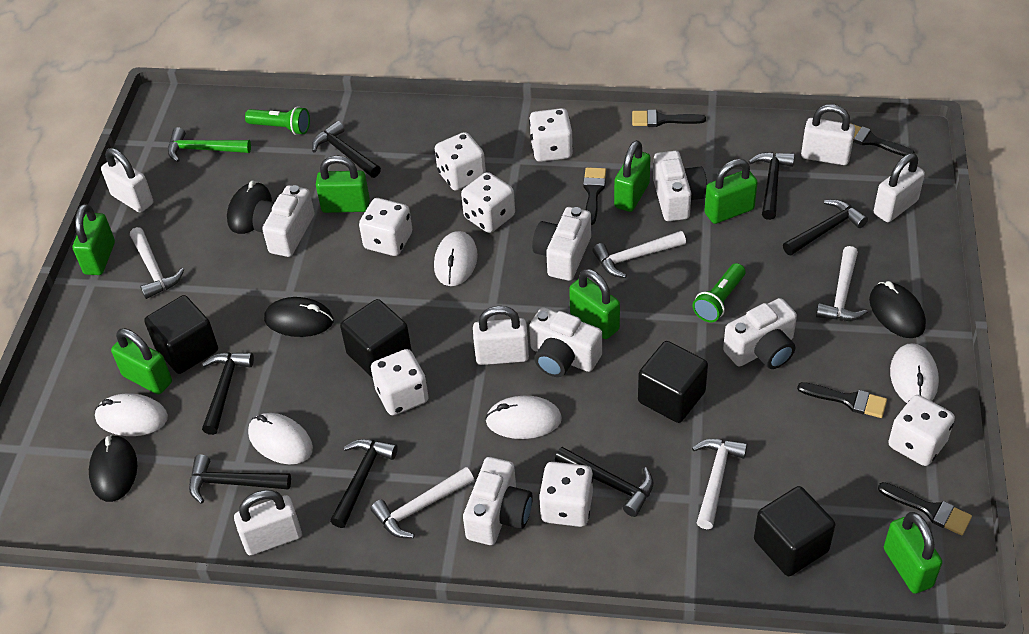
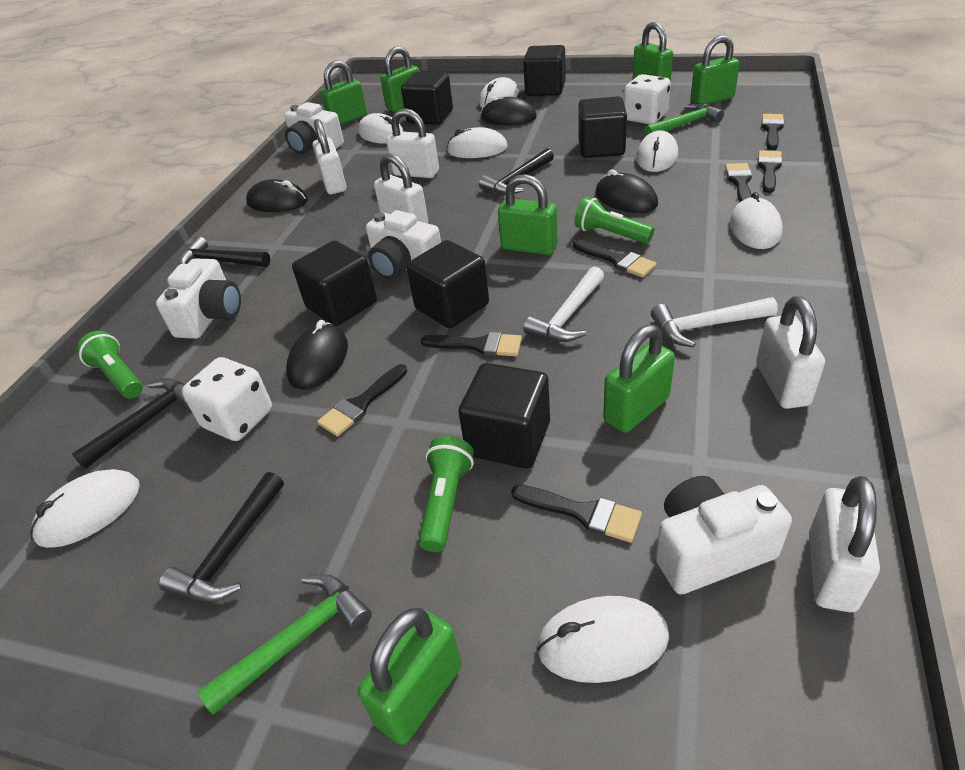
black brush: [583,167,606,225] [632,110,706,127] [797,382,887,418] [850,123,915,156] [878,482,972,535] = 5 -> [317,364,407,436] [421,332,522,356] [511,485,642,543] [573,240,656,277] [725,163,752,202] [757,150,782,193] [761,114,784,150] = 7
black cube: [144,295,218,374] [340,299,412,378] [638,341,708,423] [754,486,835,576] = 4 -> [292,240,377,326] [401,72,453,125] [406,240,489,328] [458,363,550,468] [523,45,566,96] [578,96,627,158] = 6
black hammer: [189,455,291,504] [202,352,254,435] [312,121,381,178] [330,439,398,528] [555,447,654,517] [748,152,795,220] [783,199,868,255] = 7 -> [72,378,189,469] [159,472,284,602] [178,236,270,267] [479,148,554,195] = 4
green flashlight: [245,106,310,135] [693,263,745,322] = 2 -> [77,331,143,399] [418,436,474,552] [574,197,654,244] = 3
green hammer: [168,127,251,162] = 1 -> [197,574,372,715] [644,103,724,136] = 2
white camera: [252,185,315,257] [463,457,533,545] [529,307,602,377] [532,207,591,281] [653,151,707,221] [723,298,797,369] = 6 -> [156,258,241,339] [284,102,344,154] [366,210,441,280] [656,476,792,594] = 4
white dice: [359,198,412,256] [371,349,429,415] [435,132,486,191] [461,172,515,233] [529,108,573,162] [539,462,593,527] [888,395,955,466] = 7 -> [182,357,272,441] [624,74,671,124] = 2
white hammer: [130,227,184,299] [371,467,474,538] [592,231,686,278] [692,439,747,529] [816,246,868,321] = 5 -> [524,267,604,342] [651,297,778,348] = 2
white mouse: [95,393,168,436] [248,413,313,465] [434,231,478,286] [485,396,562,439] [890,343,939,403] = 5 -> [30,469,140,548] [358,113,404,144] [447,127,508,158] [479,77,519,108] [537,596,669,683] [636,130,678,172] [730,192,783,249] = 7

